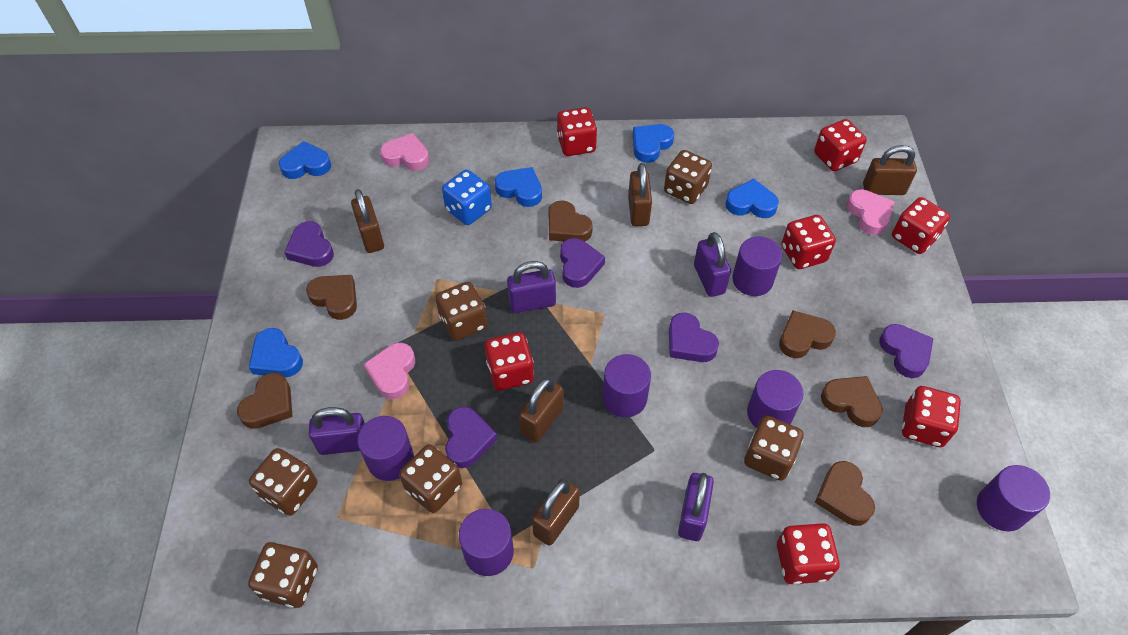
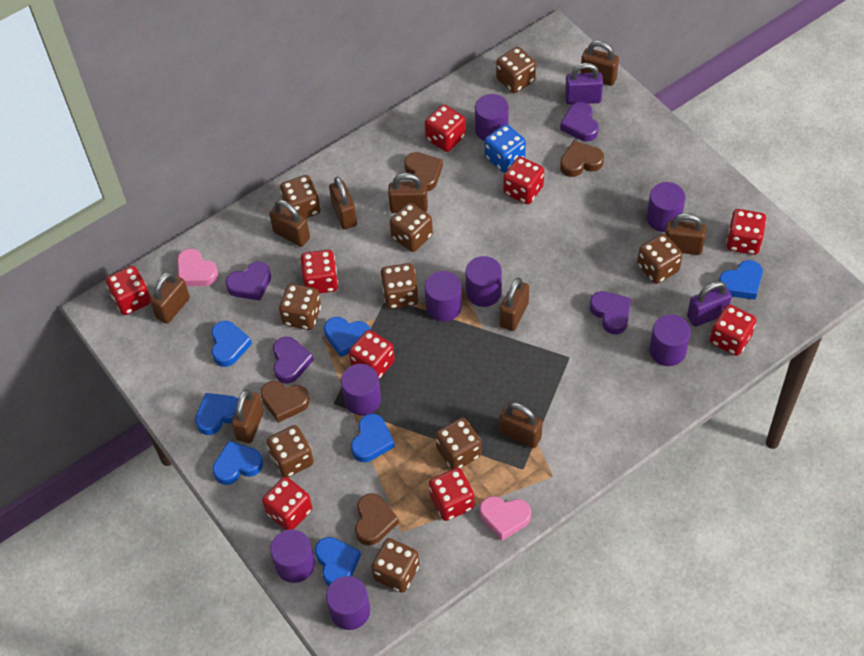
blue heart: [249,328,303,377] [279,141,331,179] [495,167,542,207] [633,124,674,163] [725,179,779,218] = 5 -> [195,393,238,435] [211,321,252,367] [212,441,263,485] [315,537,361,586] [324,317,371,357] [351,414,395,462] [719,260,763,300] = 7
brown dice: [248,542,318,608] [249,448,317,516] [399,444,462,513] [435,282,487,341] [664,150,712,204] [744,415,804,481] = 6 -> [267,425,314,477] [279,284,321,330] [280,175,321,218] [371,538,420,593] [380,263,419,309] [390,203,433,252] [435,417,481,469] [496,47,536,93] [637,234,683,284] = 9
brown heart: [237,372,292,429] [306,275,357,320] [548,200,593,241] [779,310,836,358] [815,461,875,526] [821,376,883,427] = 6 -> [261,381,310,423] [355,493,399,546] [404,152,443,191] [560,141,604,177] = 4
brown padlock: [351,189,384,253] [519,378,563,443] [532,479,580,546] [628,163,652,226] [863,145,917,195] = 5 -> [150,272,190,324] [231,389,264,443] [269,200,310,247] [329,177,357,229] [388,173,428,213] [499,402,543,448] [500,278,529,331] [580,41,619,86] [665,213,706,255] = 9
pink heart: [363,343,415,399] [380,133,429,171] [847,189,895,235] = 3 -> [177,249,218,286] [479,496,531,541] = 2
purple cylinder: [357,416,414,481] [459,509,514,576] [602,354,651,418] [732,236,782,296] [747,370,803,428] [977,465,1050,531] = 6 -> [270,529,315,583] [326,576,370,630] [341,364,381,416] [425,271,462,322] [465,256,502,307] [475,94,509,141] [647,182,685,232] [649,314,691,366] = 8
purple heart: [284,221,334,267] [445,407,497,468] [560,238,605,288] [669,313,719,362] [879,324,933,378] = 5 -> [225,262,271,301] [273,337,314,384] [560,102,599,142] [590,291,631,334] = 4
purple padlock: [309,407,365,455] [507,261,556,313] [678,473,714,541] [694,232,731,297] = 4 -> [565,63,603,105] [687,281,732,327] = 2
red dice: [485,332,534,391] [557,107,597,156] [777,523,840,584] [781,215,836,269] [814,119,867,171] [892,197,950,254] [902,386,961,447] = 7 -> [106,266,151,315] [262,477,312,530] [300,250,338,294] [349,330,395,379] [425,104,466,152] [429,468,475,521] [503,156,544,204] [710,304,756,356] [726,209,766,255] = 9

